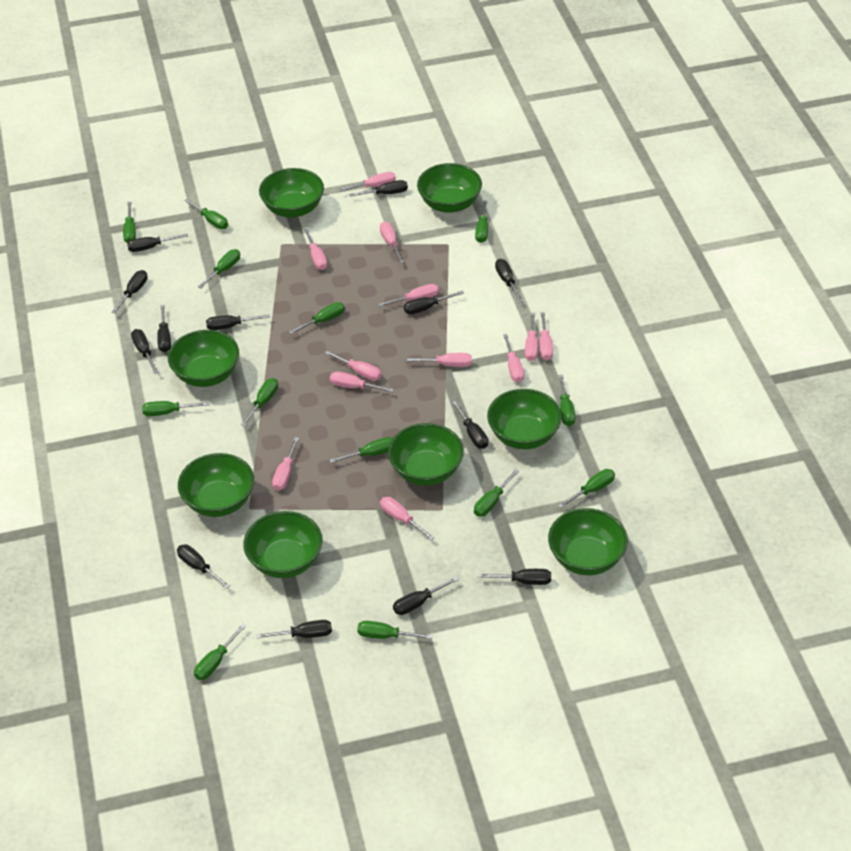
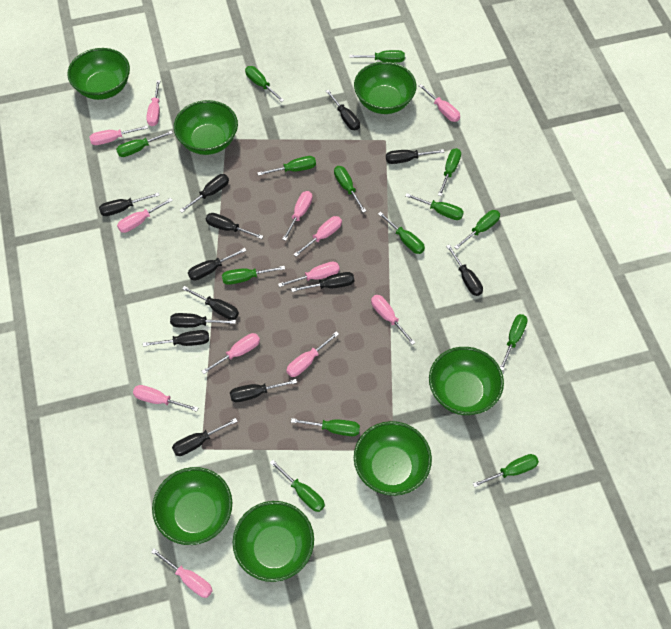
green bowl: [168,330,239,387] [178,453,254,517] [243,511,323,578] [259,168,324,218] [388,423,464,486] [417,163,482,213] [487,389,562,449] [548,508,628,575] = 8 -> [67,48,130,100] [152,467,232,545] [174,100,238,155] [233,501,314,582] [354,62,416,114] [354,421,432,496] [429,347,504,415] = 7
green screwdriver: [123,202,136,243] [142,401,210,416] [184,199,228,229] [194,623,246,680] [198,249,240,288] [241,378,278,426] [289,302,345,334] [330,437,393,463] [357,621,432,639] [474,469,519,517] [475,200,488,243] [558,469,615,508] [559,375,575,426] = 13 -> [116,130,173,157] [222,266,285,285] [245,66,284,102] [257,156,316,176] [270,460,325,512] [291,418,360,436] [334,166,366,213] [349,50,405,63] [378,212,425,254] [405,193,464,220] [438,148,461,196] [454,210,500,249] [473,454,539,487] [500,314,528,371] = 14

